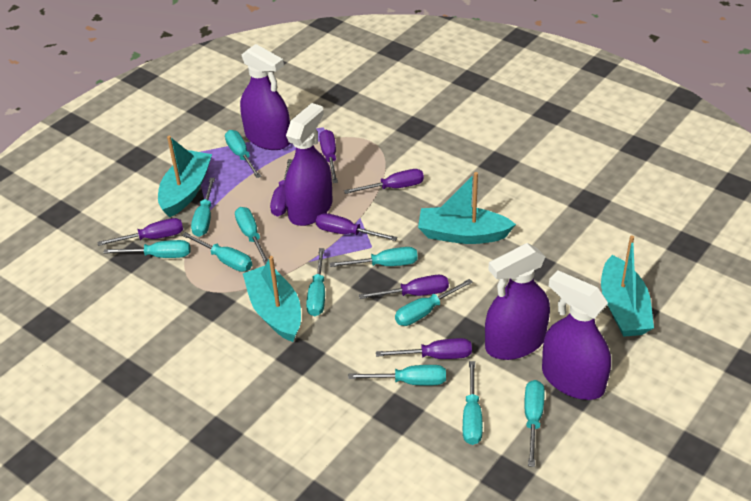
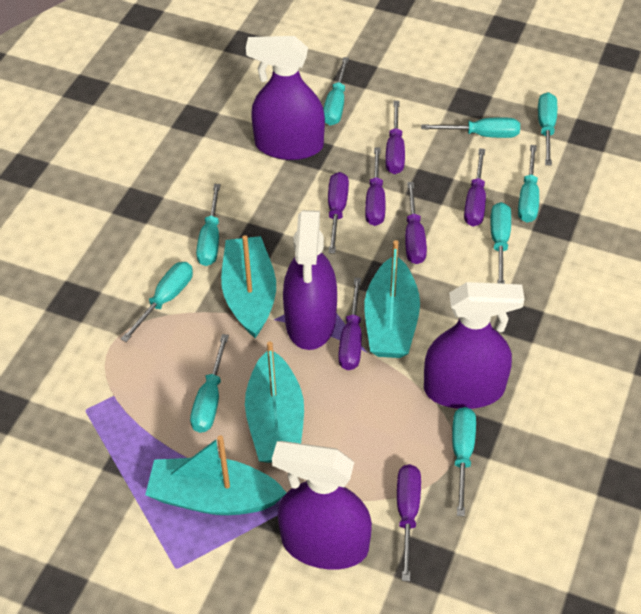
turquoise screwdriver: [103,240,190,258] [182,232,252,272] [191,178,215,237] [225,130,261,178] [235,207,268,265] [306,248,325,316] [330,247,418,267] [348,365,446,386] [395,279,473,326] [463,361,483,445] [524,380,545,467] = 11 -> [121,262,193,342] [190,334,229,433] [196,184,220,266] [323,57,349,126] [421,117,520,138] [452,407,476,517] [490,202,511,284] [518,145,539,223] [538,92,557,166] = 9

